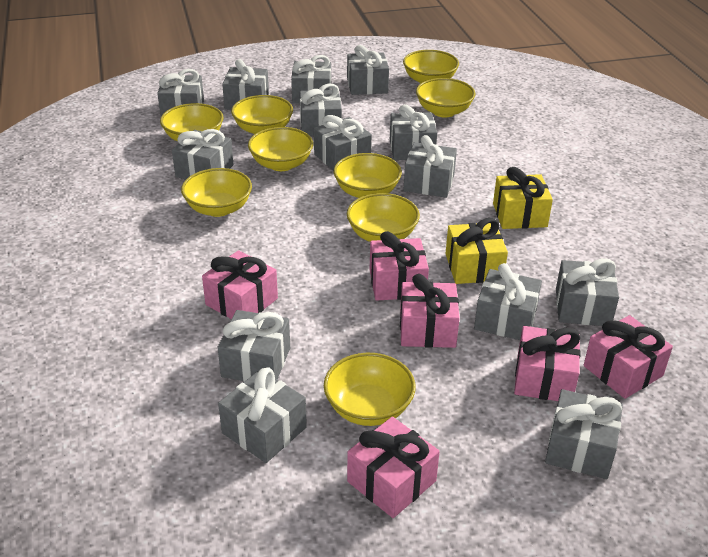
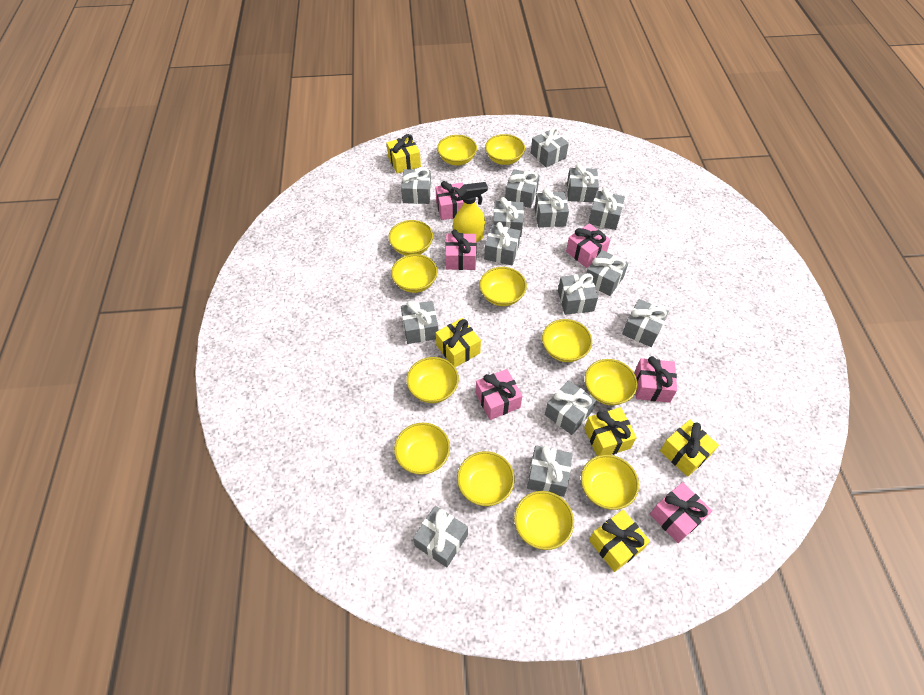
grey gift: [157,69,204,116] [172,129,233,179] [218,310,290,382] [218,367,307,463] [222,59,269,110] [291,55,331,104] [300,84,342,136] [314,115,372,171] [347,45,389,95] [390,104,437,160] [404,135,457,198] [474,263,542,340] [545,389,623,479] [556,258,619,326] = 14 -> [401,168,431,204] [401,301,438,344] [413,506,468,567] [484,222,521,265] [493,197,524,237] [505,169,540,208] [527,445,572,497] [531,127,569,167] [535,189,569,228] [545,380,596,435] [558,273,598,315] [567,164,599,202] [586,250,628,296] [588,188,625,230] [622,299,669,347] = 15
yellow bowl: [160,103,224,141] [181,168,252,217] [231,95,293,134] [248,127,313,171] [324,353,416,426] [334,153,402,198] [347,193,420,242] [403,50,459,84] [416,78,475,118] = 9 -> [388,220,433,256] [391,254,438,293] [394,423,450,475] [406,357,459,403] [437,135,477,165] [457,451,515,506] [479,267,527,306] [485,134,525,165] [514,491,574,550] [542,319,592,362] [581,455,639,510] [585,359,638,405] = 12
yellow gift: [445,218,508,284] [493,167,553,229] = 2 -> [386,134,421,174] [436,318,481,367] [584,407,637,456] [589,510,650,572] [660,420,719,477] = 5
yellow spray bottle: none = 0 -> [453,182,488,243] = 1

